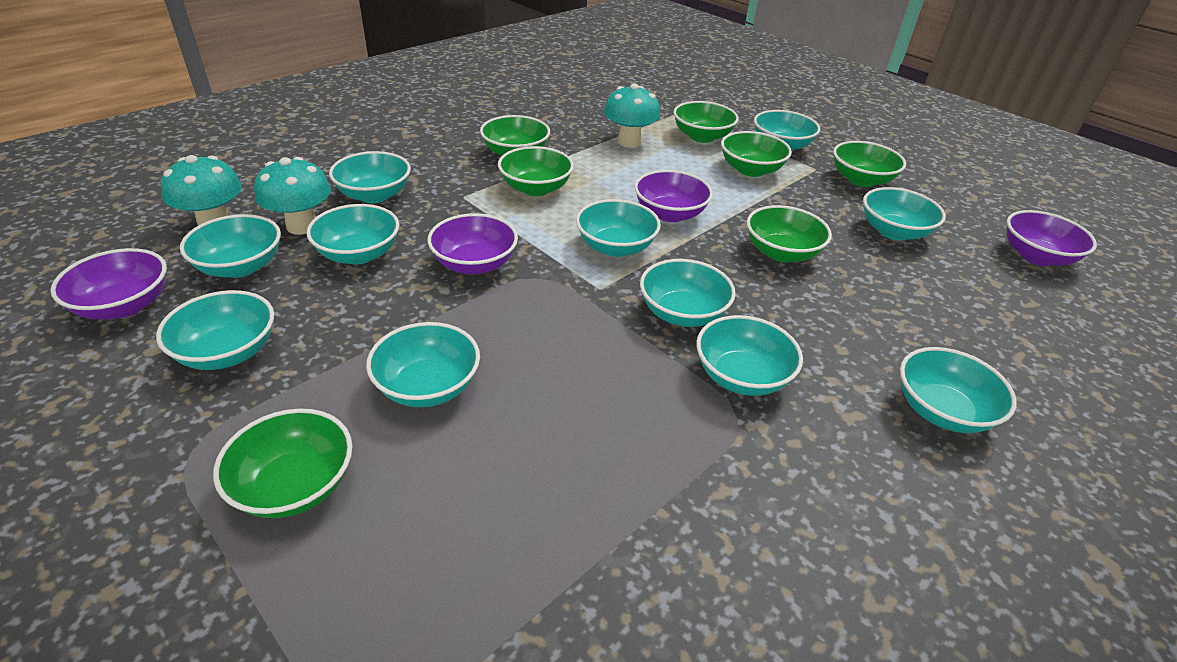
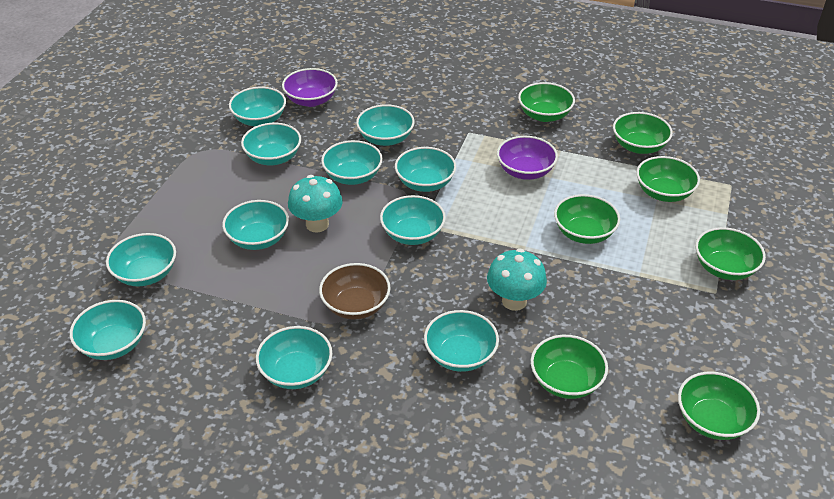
brown bowl: none = 0 -> [319,263,391,320] = 1
purple bowl: [51,248,167,319] [427,213,518,275] [634,170,713,222] [1007,210,1097,266] = 4 -> [282,68,338,107] [497,136,558,180] = 2
turquoise mushroom: [161,155,242,226] [254,157,331,235] [604,83,660,148] = 3 -> [288,175,343,232] [487,248,547,311] = 2

